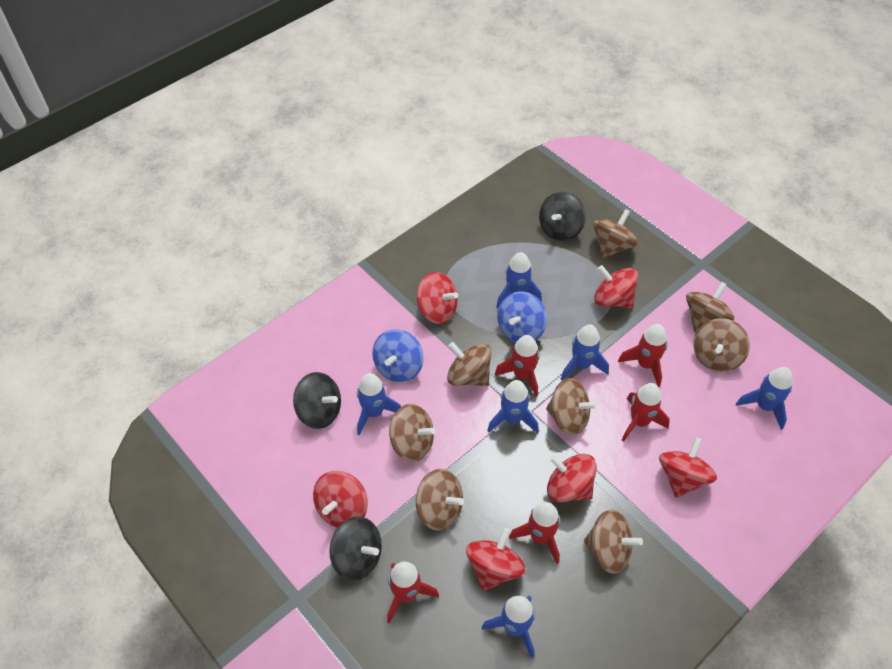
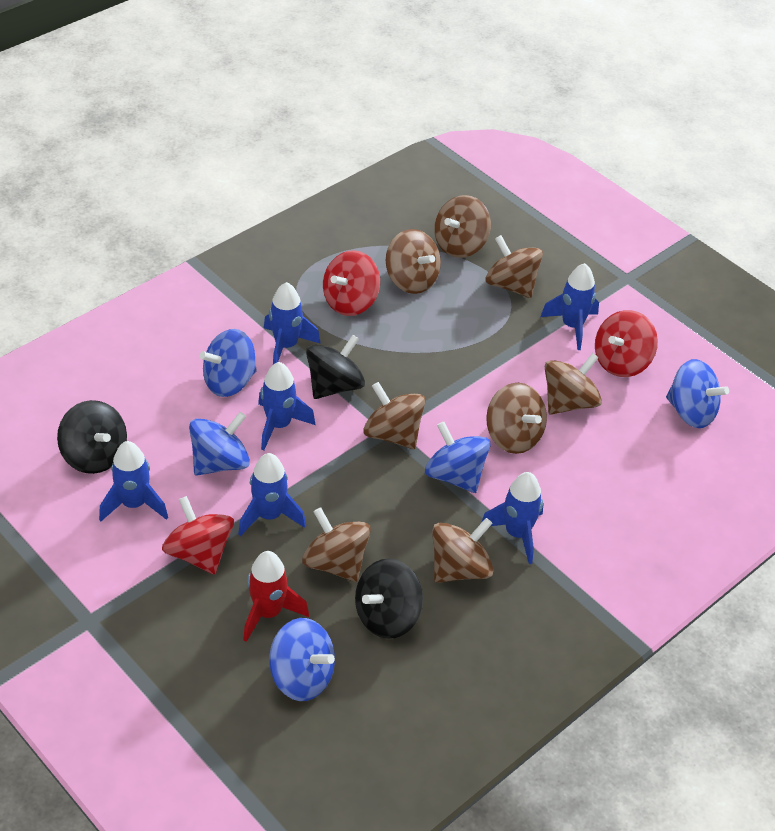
blue spinning top: [372,329,424,382] [497,291,547,343] = 2 -> [189,412,250,476] [200,329,257,397] [269,618,335,701] [425,422,491,493] [666,359,729,428] = 5
red rocket: [387,562,439,623] [495,335,540,397] [509,502,560,564] [618,324,668,387] [622,383,670,442] = 5 -> [243,551,309,642] = 1
red spinning top: [313,471,368,528] [417,272,458,324] [466,528,526,591] [547,454,597,502] [594,265,638,308] [659,438,717,498] = 6 -> [162,496,234,575] [323,250,380,316] [595,310,658,377] = 3

